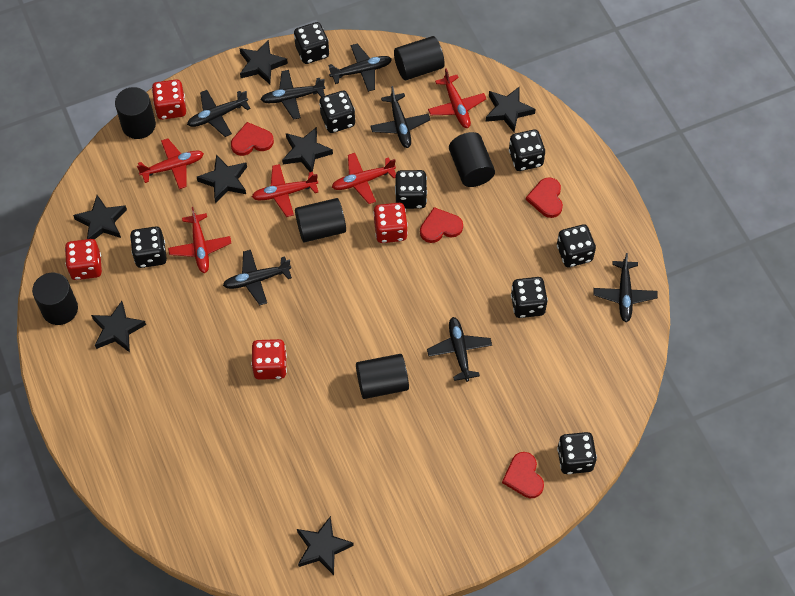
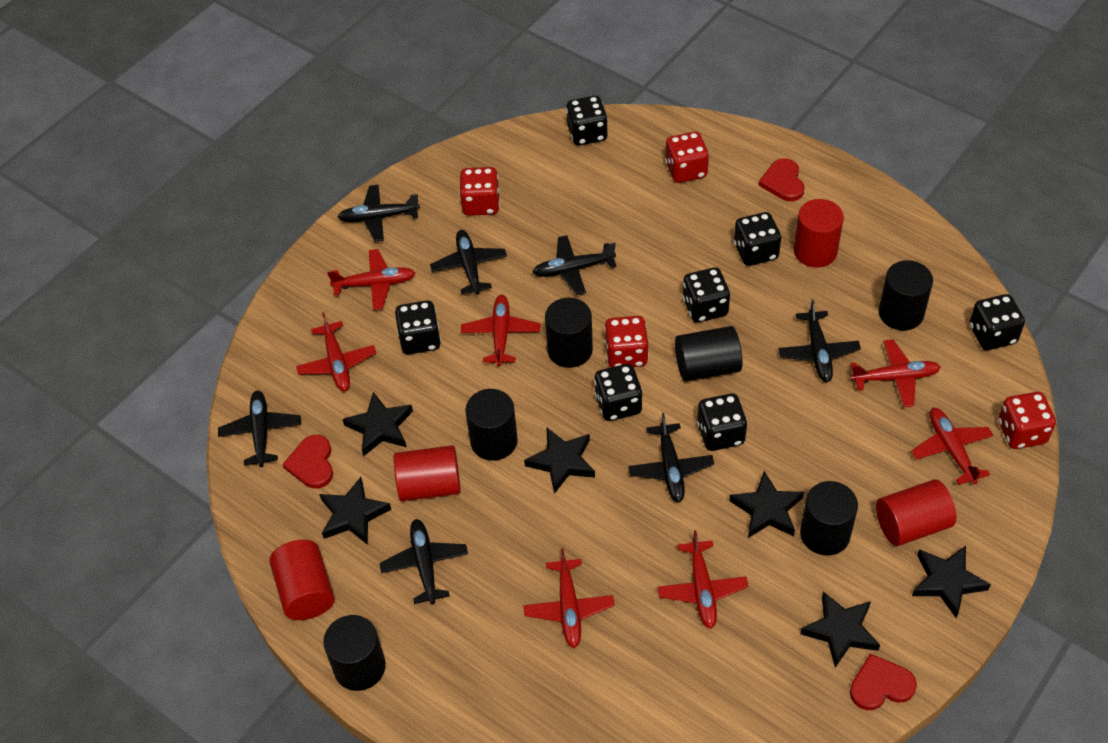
black dice: [130,226,167,268] [294,22,329,64] [319,91,355,133] [395,170,427,209] [509,129,545,171] [511,277,548,318] [557,224,596,267] [557,432,597,474] = 8 -> [395,300,441,354] [566,95,608,146] [594,364,643,421] [683,267,730,322] [697,394,747,451] [734,212,781,266] [969,294,1025,350] = 7
black star: [73,195,127,240] [91,301,146,352] [197,155,247,203] [240,39,288,84] [282,127,333,172] [297,516,354,575] [486,86,536,132] = 7 -> [319,477,391,545] [343,392,413,457] [524,428,595,494] [730,471,804,538] [800,591,880,668] [912,546,991,618] = 6
red cylinder: none = 0 -> [269,540,334,620] [394,445,461,501] [794,199,844,267] [876,479,956,546] = 4
red heart: [231,122,274,156] [420,207,463,243] [502,452,544,498] [526,177,563,218] = 4 -> [282,435,333,489] [758,158,804,201] [850,653,917,710] = 3
red plane: [137,139,204,189] [168,207,231,273] [252,164,318,217] [332,153,396,204] [428,68,487,128] = 5 -> [296,312,376,391] [327,249,415,310] [461,295,540,366] [523,548,615,648] [657,530,749,629] [850,339,941,407] [911,408,993,485] = 7

